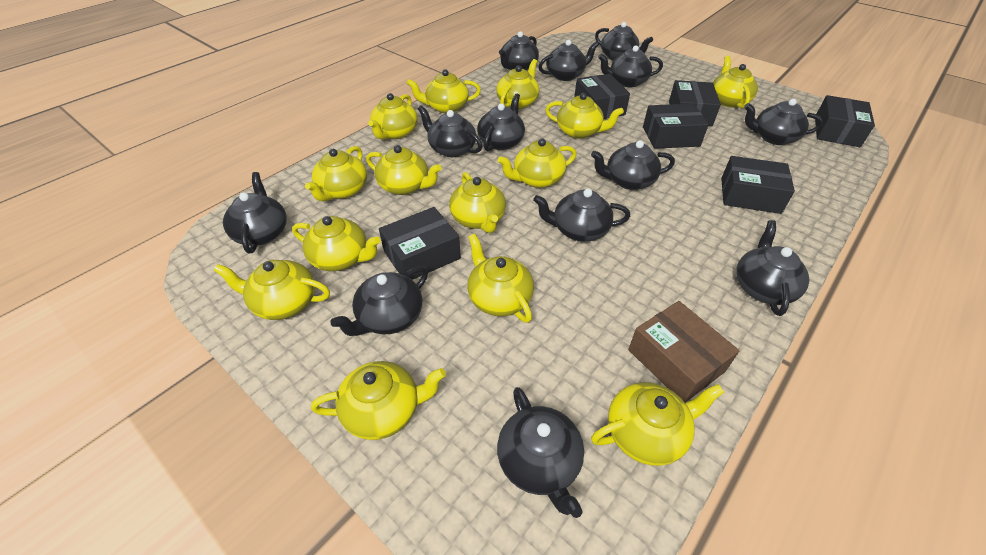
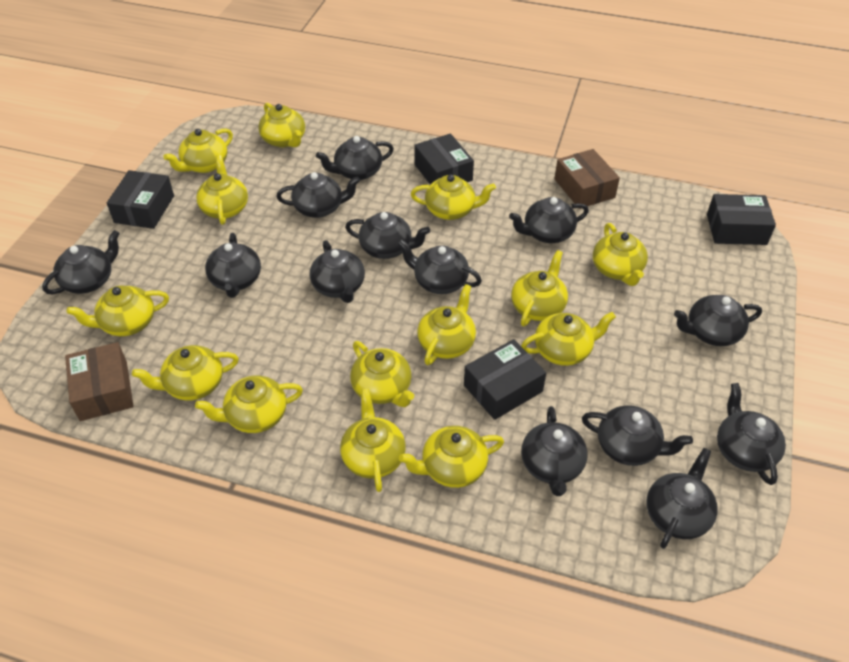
black box: [379,207,461,280] [574,74,630,119] [643,104,709,149] [669,80,721,126] [721,156,795,214] [815,95,875,147] = 6 -> [107,170,174,229] [414,134,474,185] [464,339,546,420] [707,194,776,245] = 4
brown box: [628,301,740,403] = 1 -> [65,342,133,421] [554,149,620,209] = 2

